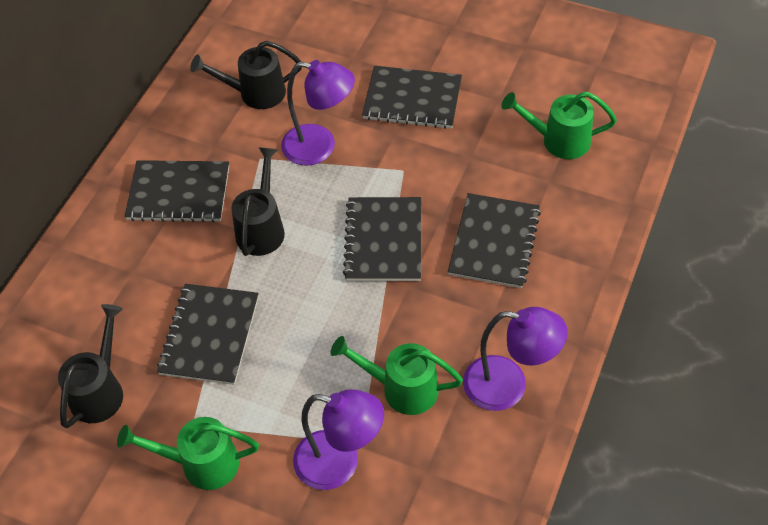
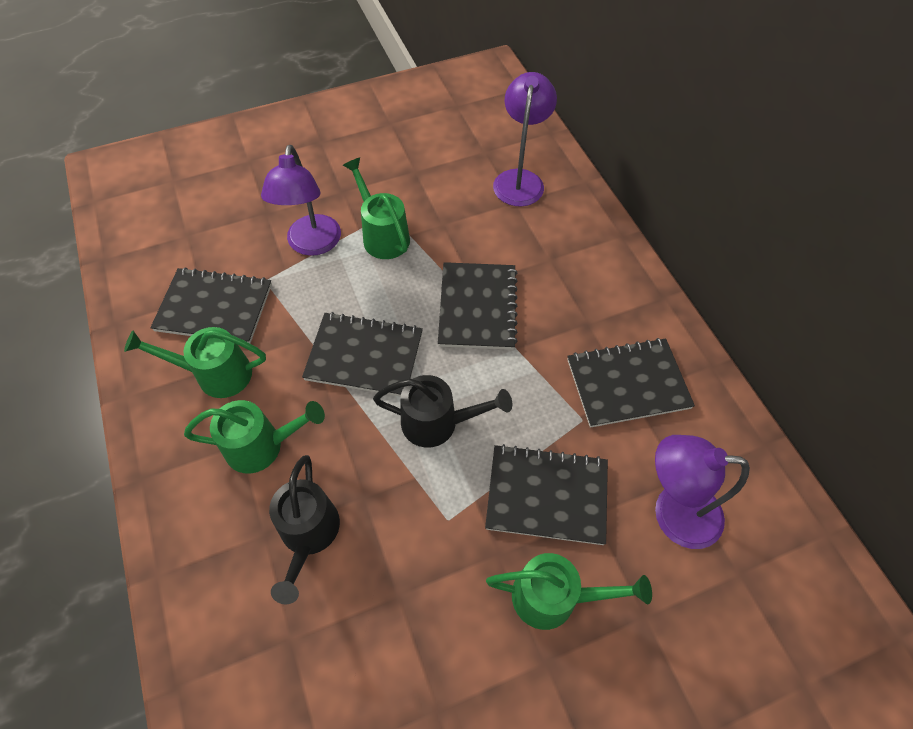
black watering can: [58,304,123,428] [190,41,302,109] [231,147,285,256] = 3 -> [269,455,340,604] [373,375,512,448] = 2
green watering can: [117,417,259,490] [331,336,463,415] [501,92,617,159] = 3 -> [124,327,266,398] [184,400,325,474] [343,158,410,259] [486,553,652,630] = 4

